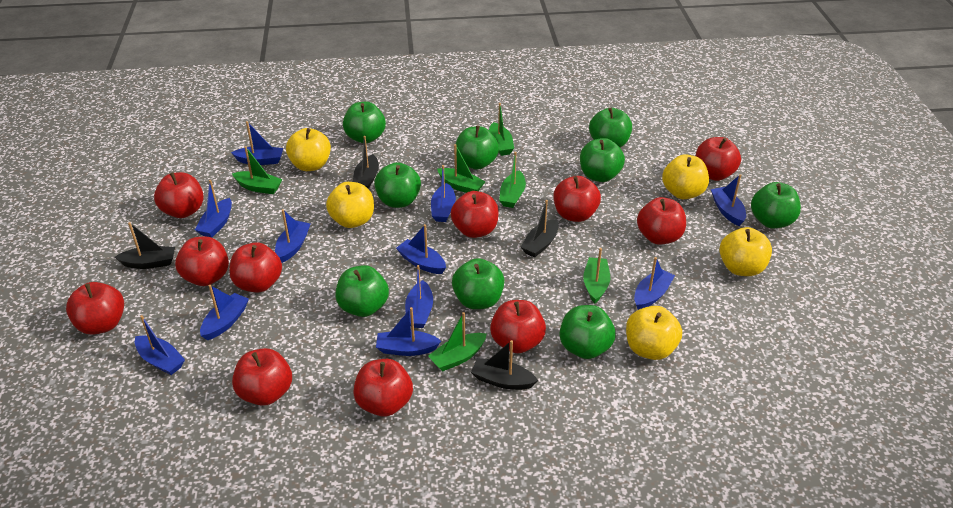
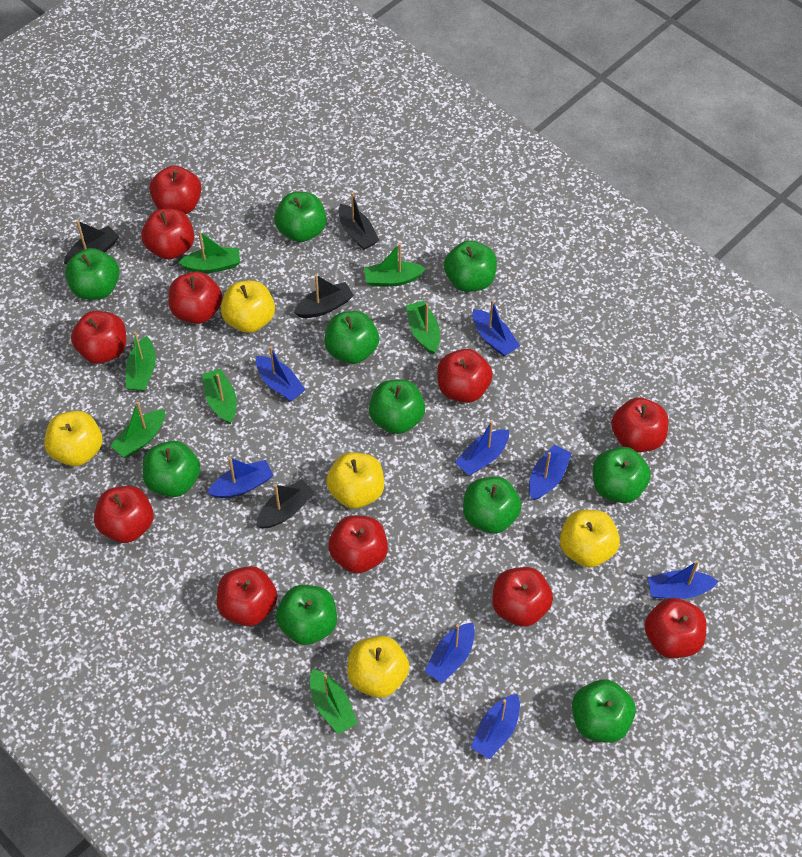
blue boat: [135,315,185,375] [195,180,232,238] [200,285,249,340] [231,121,283,165] [275,209,311,263] [376,307,441,356] [396,224,446,274] [405,265,433,328] [431,165,456,222] [634,257,675,310] [711,174,746,226] = 11 -> [208,457,274,498] [256,346,306,402] [424,622,475,683] [455,421,509,475] [470,694,520,759] [473,299,520,356] [529,444,572,500] [648,561,718,599] = 8
green apple: [335,265,389,317] [343,102,386,143] [374,162,421,208] [452,258,505,309] [456,126,499,170] [560,305,616,359] [580,138,625,182] [589,108,632,148] [751,182,801,228] = 9 -> [65,248,120,300] [143,441,201,497] [274,192,326,242] [276,585,337,645] [324,311,379,364] [369,379,425,434] [444,240,497,292] [463,477,522,534] [572,679,636,743] [593,447,651,503] = 10
green boat: [232,146,283,194] [428,312,487,372] [437,144,485,193] [489,103,514,156] [499,152,526,208] [583,248,610,303] = 6 -> [110,402,165,458] [126,331,156,391] [178,231,240,273] [202,369,237,424] [310,669,358,734] [364,243,426,287] [406,301,440,354] = 7

